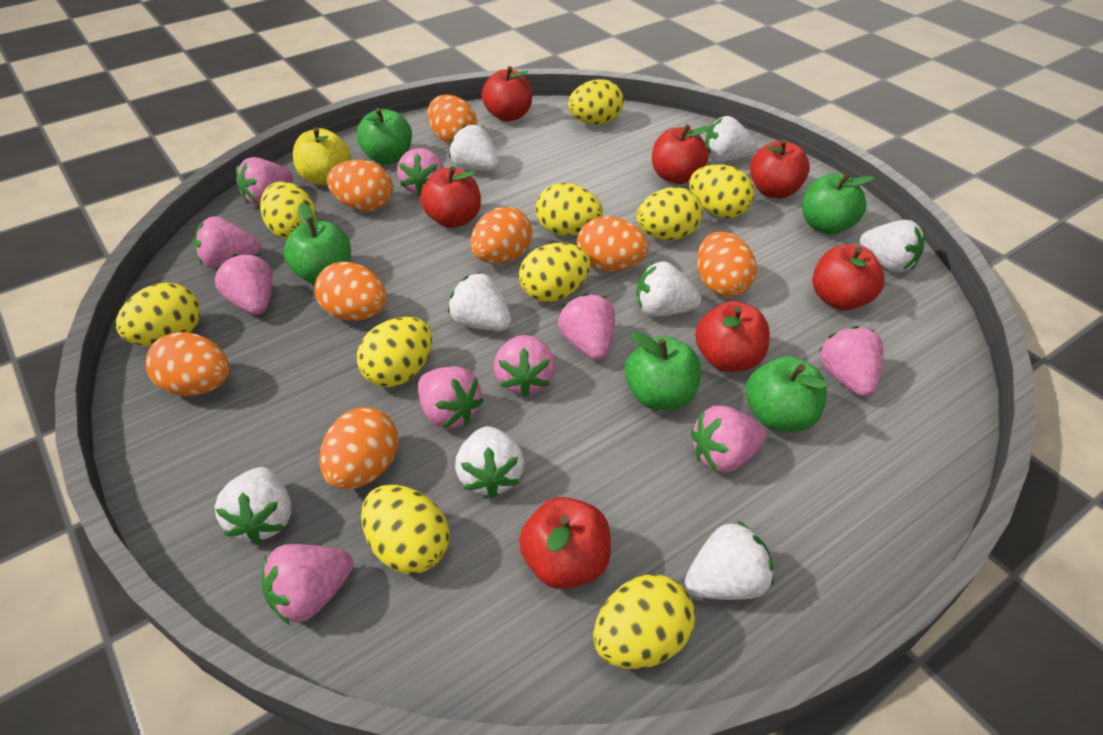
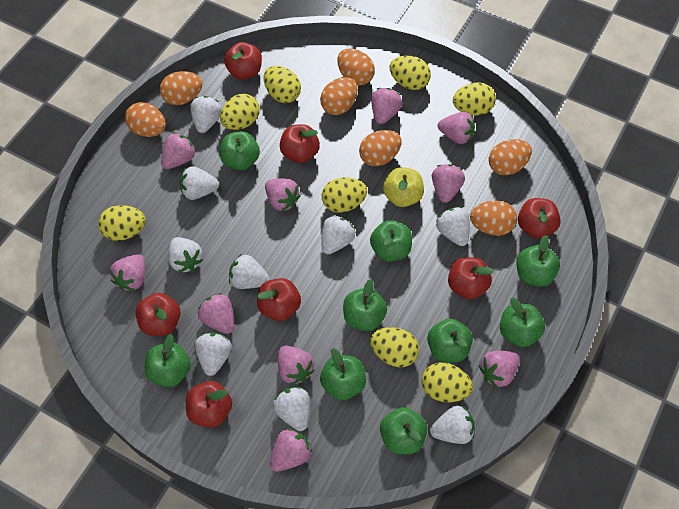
green apple: [283,203,351,284] [357,108,412,164] [625,332,701,410] [746,356,828,432] [802,172,875,235] = 5 -> [145,334,191,387] [220,131,260,170] [320,348,366,400] [343,279,387,331] [370,220,412,262] [380,407,427,454] [427,319,473,363] [500,298,545,347] [516,235,560,287] = 9
orange egg: [146,332,229,396] [315,262,387,321] [319,407,398,489] [327,160,393,211] [428,95,477,144] [471,207,532,264] [577,216,649,271] [697,232,757,297] = 8 -> [125,102,166,137] [160,71,202,105] [320,77,358,115] [337,49,375,86] [359,130,402,166] [470,201,517,236] [489,139,532,175] = 7
white strawberry: [215,467,292,544] [448,272,511,331] [449,125,499,171] [455,426,524,498] [637,262,701,316] [685,520,774,600] [705,116,757,162] [860,220,925,273] = 8 -> [168,237,203,273] [180,166,219,200] [190,96,222,133] [195,332,232,376] [229,254,270,289] [273,387,310,431] [321,215,356,254] [430,405,475,444] [436,207,470,246] = 9
yellow egg: [116,283,200,346] [260,181,317,239] [357,317,432,387] [361,484,449,574] [519,243,591,302] [536,183,603,236] [568,79,624,125] [593,574,695,669] [636,187,703,240] [689,164,754,218] = 10 -> [98,205,146,241] [220,94,260,130] [264,66,301,103] [322,177,367,213] [370,327,419,367] [389,56,431,90] [421,363,473,402] [453,82,496,116] = 8

